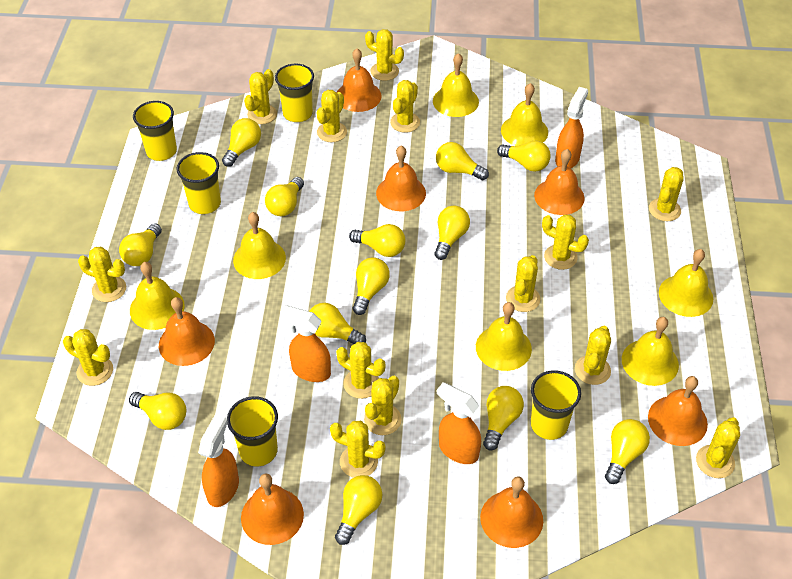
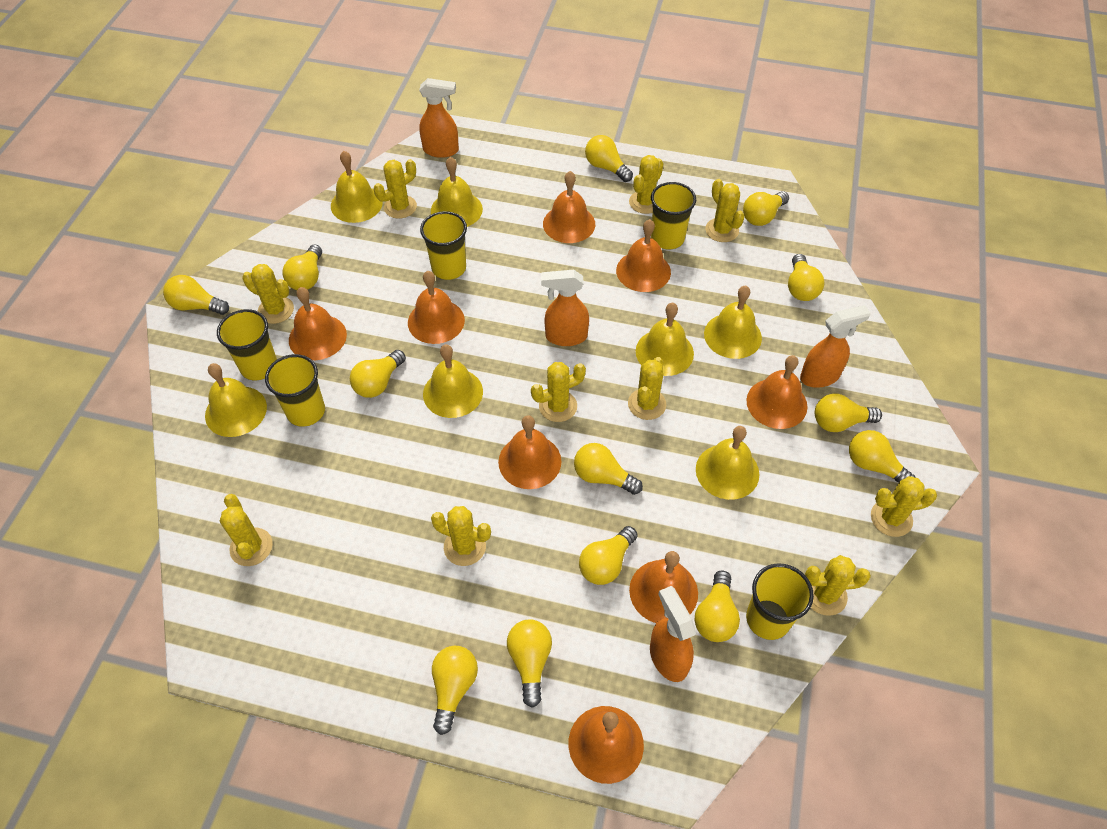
orange bell: [159,297,215,366] [241,473,304,545] [337,48,382,112] [376,145,426,211] [480,476,543,548] [534,149,585,215] [648,376,708,446] = 7 -> [289,287,347,360] [408,271,465,344] [498,415,561,489] [543,171,595,243] [568,706,644,784] [616,219,671,292] [629,551,698,623] [747,355,808,429] = 8
yellow cactus: [63,329,113,386] [78,247,126,302] [244,69,277,124] [316,90,347,142] [330,421,386,478] [336,342,385,399] [364,376,402,435] [365,29,404,81] [390,80,420,133] [506,255,540,312] [542,214,589,270] [575,326,611,385] [649,167,684,221] [696,417,740,478] = 14 -> [220,494,273,566] [242,264,294,324] [374,159,417,219] [431,506,491,566] [531,362,586,422] [628,357,666,420] [629,155,664,214] [705,179,745,242] [805,555,871,616] [871,476,937,537] = 10

